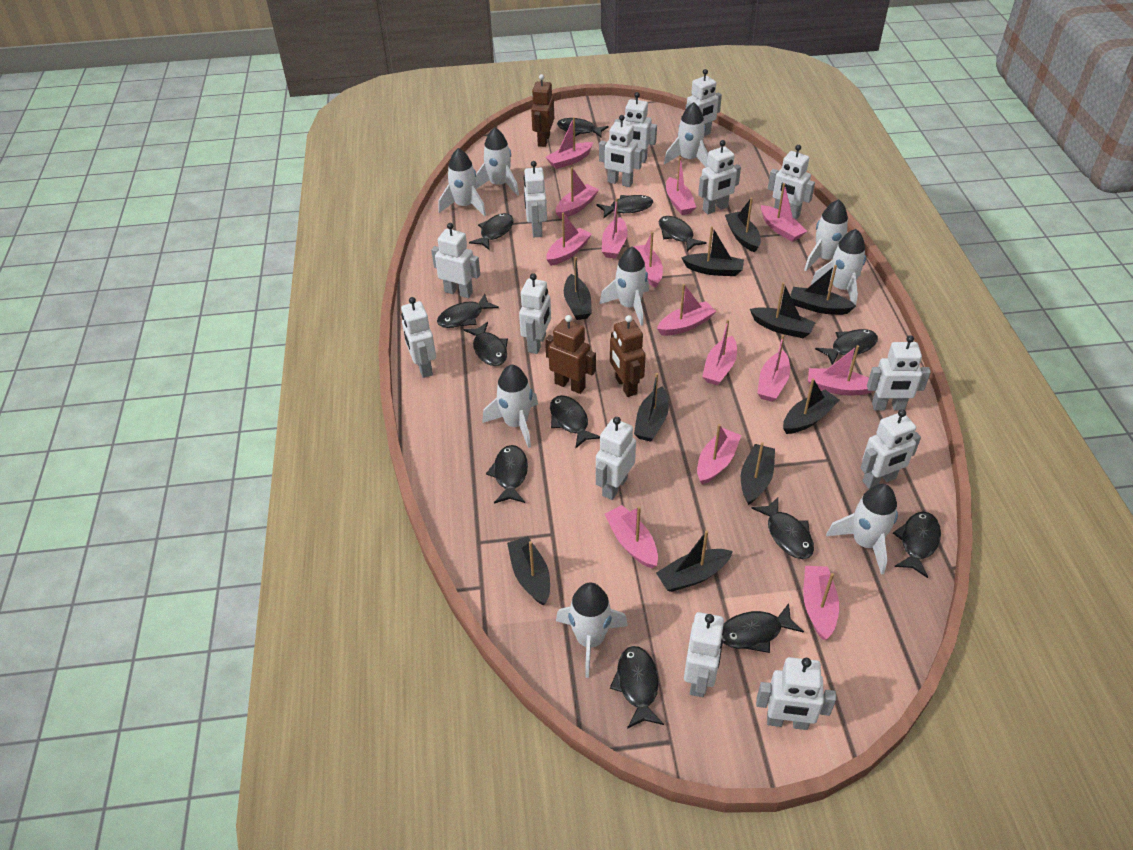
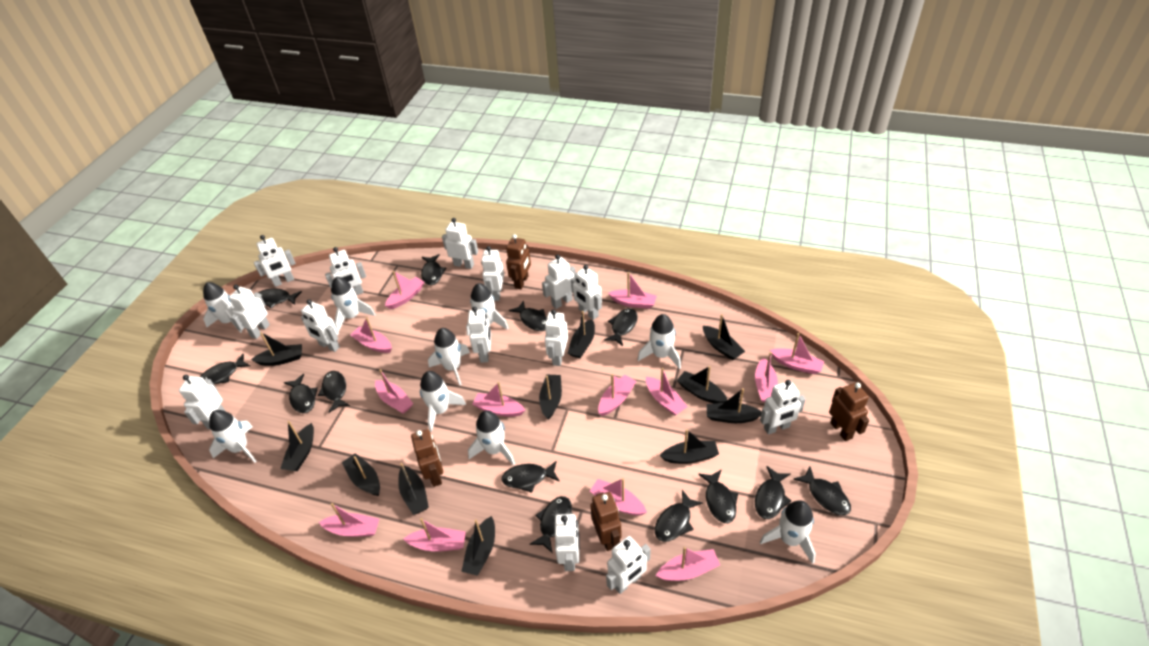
black boat: [507,536,550,605] [564,257,592,320] [634,373,669,442] [656,530,733,592] [681,226,744,276] [725,198,761,253] [741,442,775,505] [750,282,816,338] [783,378,840,434] [790,265,856,315] = 10 -> [251,332,302,366] [280,421,314,471] [342,453,380,496] [398,463,429,515] [461,516,495,576] [539,374,562,420] [568,311,595,358] [660,429,719,464] [677,366,727,403] [703,314,745,360] [707,388,762,423] = 11
brown robot: [531,74,554,147] [545,315,596,394] [610,315,646,397] = 3 -> [411,429,443,487] [506,234,531,289] [590,492,622,551] [829,383,869,441] = 4
pink boat: [545,117,594,169] [546,213,592,266] [556,167,599,219] [602,198,628,259] [604,505,658,569] [634,232,663,288] [657,284,716,336] [666,157,696,215] [697,424,741,485] [702,319,737,385] [757,335,790,402] [761,183,807,242] [803,566,839,640] [808,345,872,395] = 14 -> [319,503,379,537] [350,317,392,353] [375,369,413,414] [385,271,424,309] [403,518,466,552] [472,382,525,417] [590,478,647,515] [598,374,636,416] [608,272,657,309] [646,368,688,415] [656,547,720,581] [755,352,778,402] [770,333,824,374] = 13

